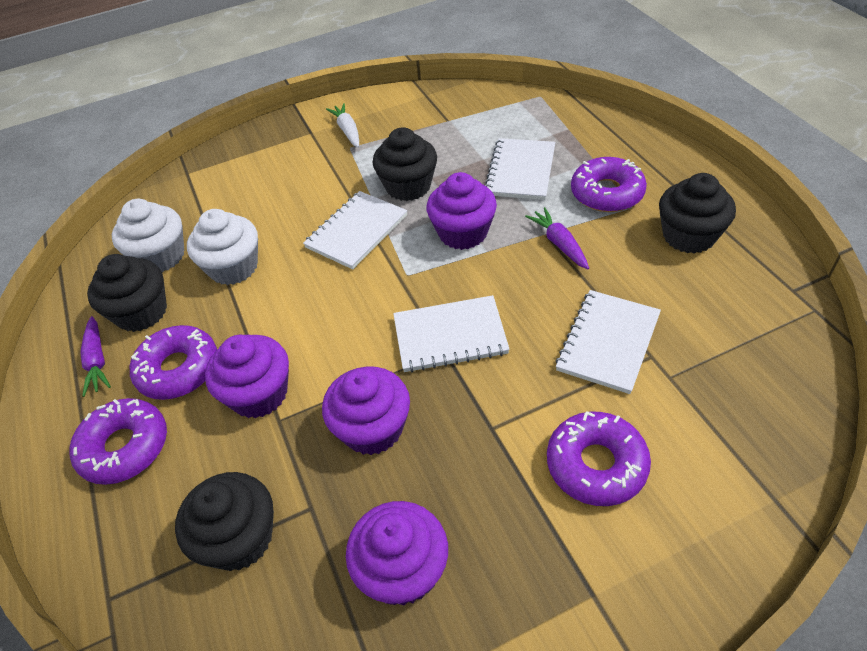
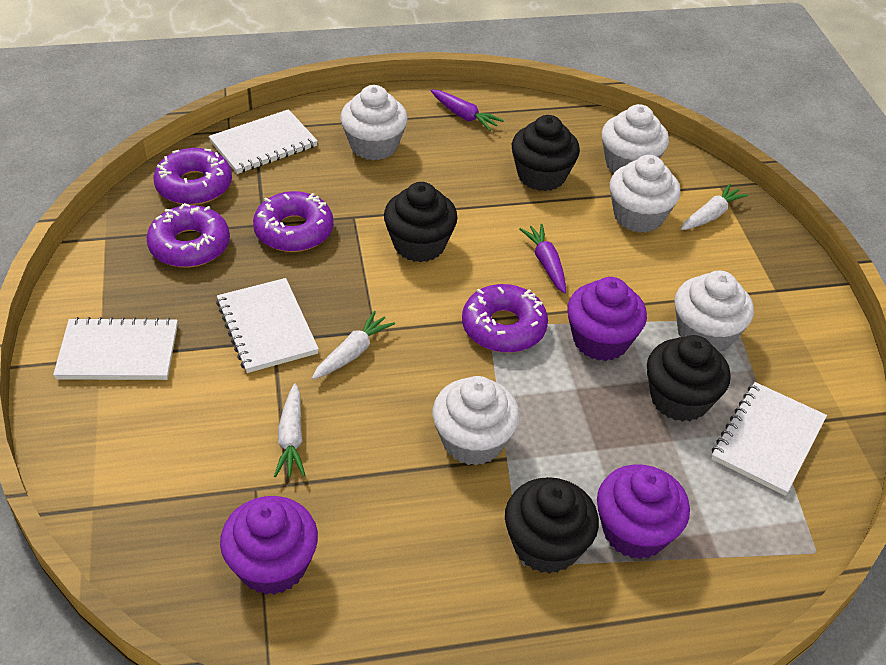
purple cupcake: [205,335,289,419] [322,366,410,455] [346,501,448,605] [426,172,497,250] = 4 -> [220,496,318,595] [567,277,647,361] [597,464,690,559] = 3
white carrot: [326,103,359,148] = 1 -> [274,384,306,477] [312,311,395,379] [681,184,749,230] = 3
white cupcake: [112,199,184,272] [187,209,258,285] = 2 -> [341,85,408,160] [433,376,520,466] [602,104,669,174] [610,155,681,233] [675,271,754,352] = 5

